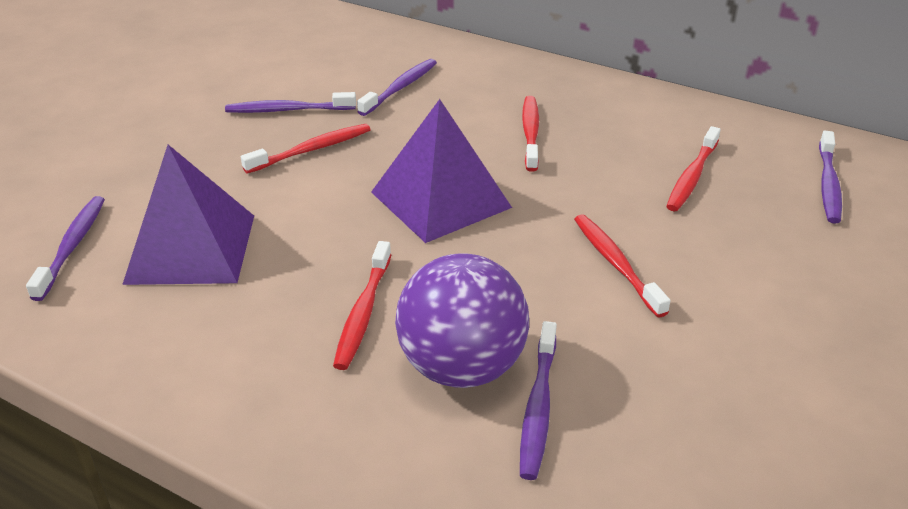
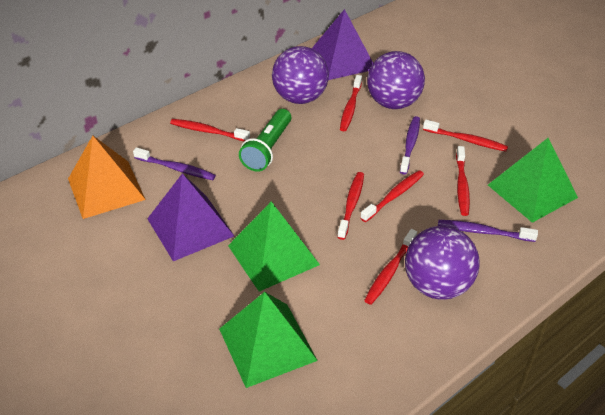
green flashlight: none = 0 -> [239,109,291,172] = 1
green pyramid: none = 0 -> [219,292,318,388] [228,201,320,292] [488,138,578,223] = 3
orange pyramid: none = 0 -> [68,136,146,219] = 1
purple ball: [395,253,529,388] = 1 -> [272,46,329,104] [367,51,425,109] [405,226,480,300] = 3
purple toothbrush: [26,196,105,301] [225,92,356,113] [357,59,437,116] [520,321,557,480] [819,131,842,224] = 5 -> [133,147,216,180] [400,116,420,174] [438,220,538,242] = 3
red toothbrush: [241,124,371,173] [333,241,391,370] [522,96,539,172] [574,214,671,317] [666,126,720,211] = 5 -> [170,119,250,141] [337,172,364,240] [340,75,362,131] [361,170,424,222] [364,229,417,305] [423,120,508,152] [456,146,470,216] = 7

